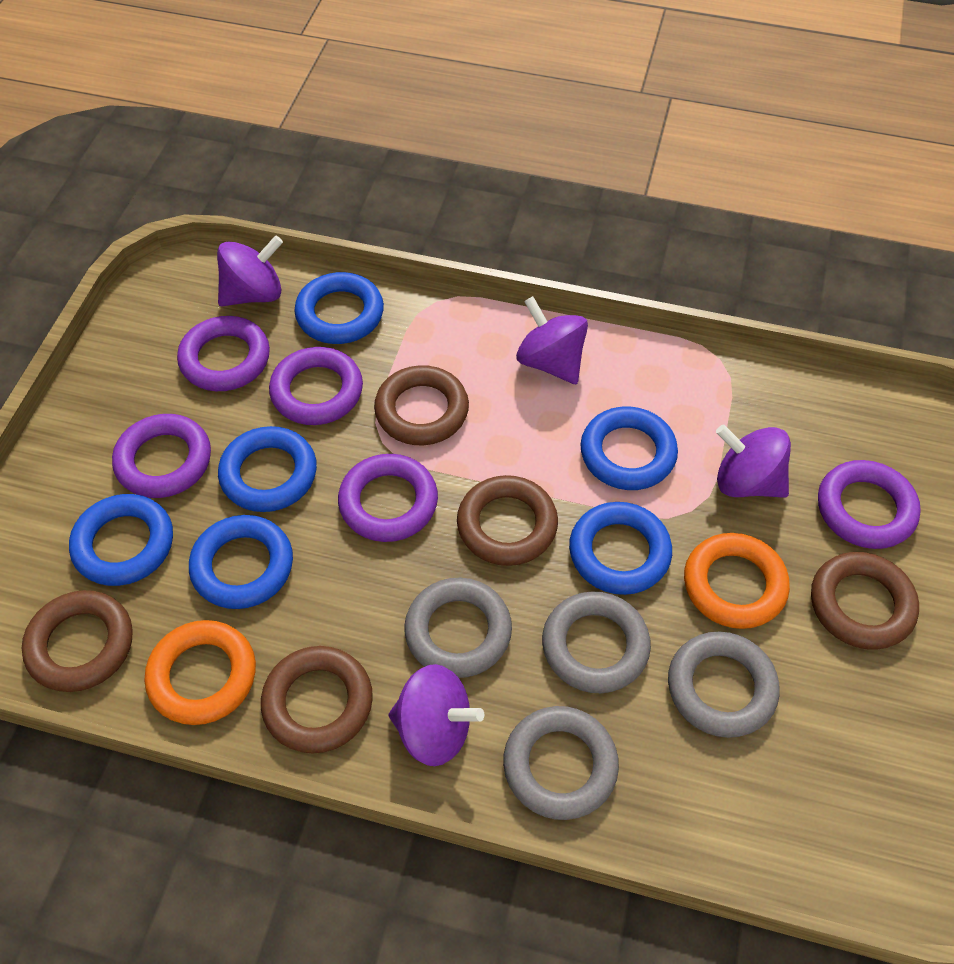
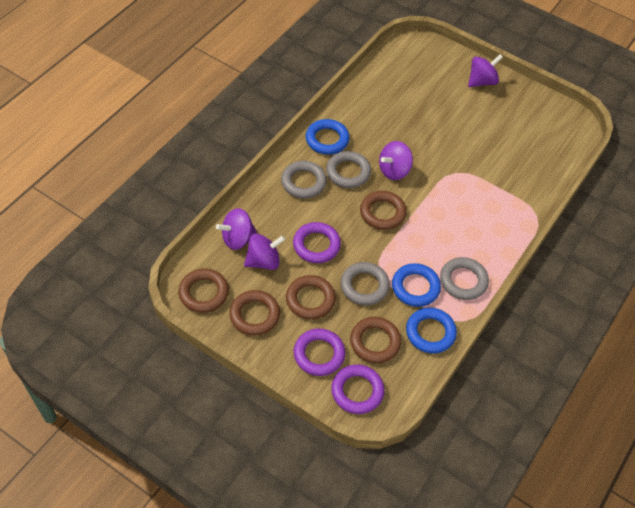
blue ring: [69,494,173,586] [189,515,293,609] [218,426,317,512] [294,272,384,344] [569,502,672,595] [580,407,678,490] = 6 -> [306,119,350,155] [392,263,441,307] [406,308,457,353] = 3
orange ring: [145,620,256,725] [684,533,790,629] = 2 -> none = 0
purple ring: [112,414,211,498] [177,316,270,391] [269,347,363,425] [338,454,438,542] [818,460,921,549] = 5 -> [293,222,341,263] [294,329,345,376] [331,364,384,414] = 3

